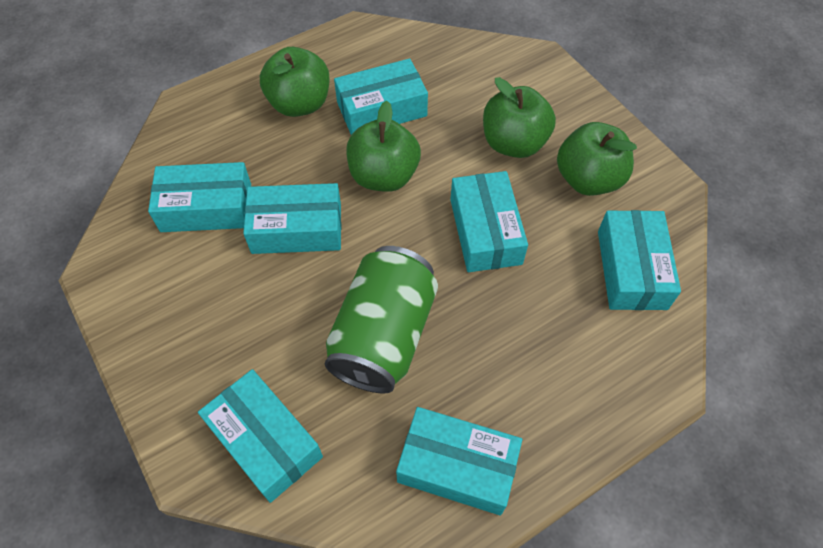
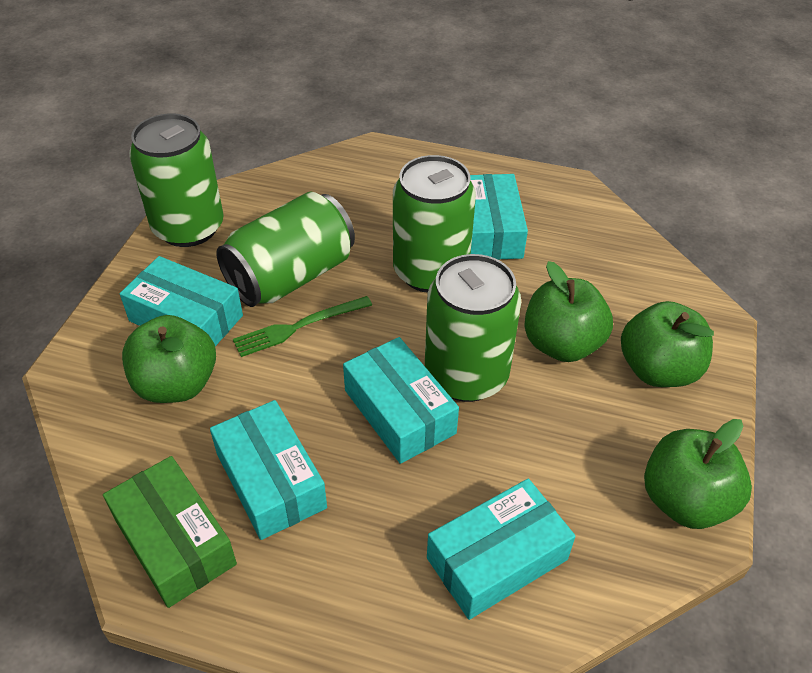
green box: none = 0 -> [103,456,237,608] = 1
green can: [325,246,438,394] = 1 -> [129,113,224,247] [216,192,355,307] [393,155,476,293] [425,254,521,402] = 4
green fork: none = 0 -> [233,296,372,357] = 1
turquoise box: [148,162,251,232] [198,369,323,503] [243,183,341,254] [334,58,428,135] [396,407,522,515] [450,171,528,272] [598,210,681,310] = 7 -> [120,256,243,346] [210,400,327,540] [343,337,459,464] [427,479,576,620] [470,174,528,260] = 5

